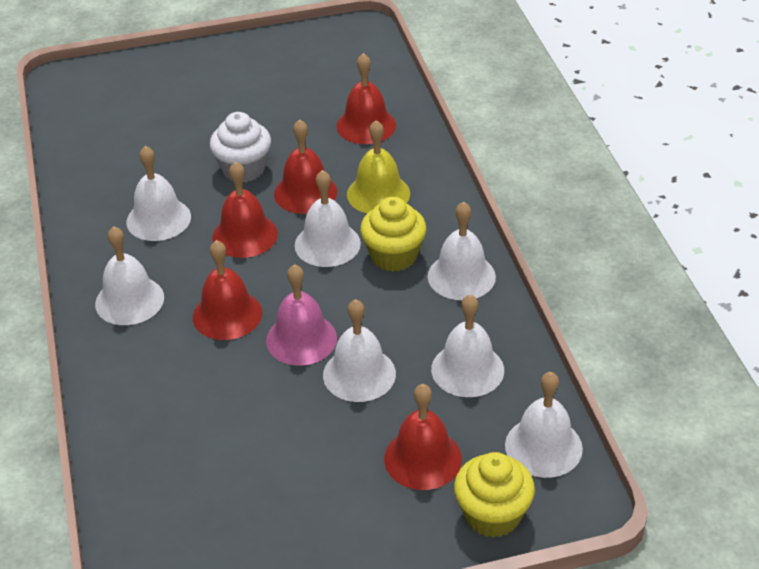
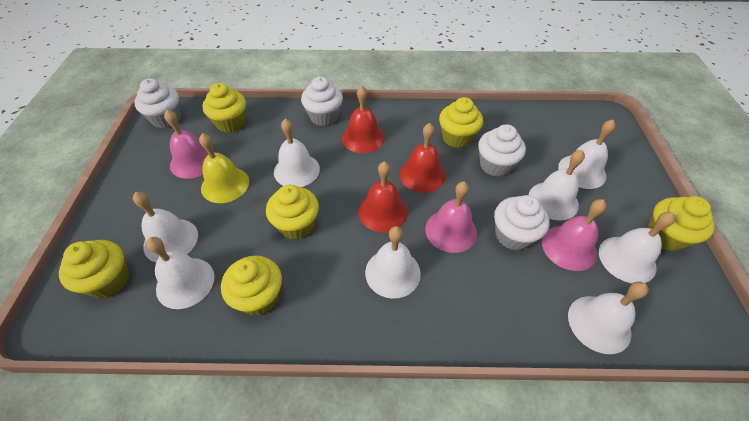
pink bell: [266,264,337,366] = 1 -> [164,110,215,179] [425,181,477,253] [542,199,606,271] = 3
red bell: [193,240,262,340] [212,161,278,258] [274,119,337,214] [336,53,396,144] [384,384,462,490] = 5 -> [342,86,385,153] [358,161,408,232] [399,123,446,193] = 3
white bell: [95,226,164,325] [127,146,191,241] [295,170,361,267] [323,299,396,402] [428,201,496,300] [431,294,504,397] [505,372,583,478] = 7 -> [133,192,198,262] [146,237,214,309] [274,118,320,187] [365,226,421,299] [529,150,585,220] [558,120,616,189] [568,282,648,354] [599,212,675,283] = 8
white cupcake: [210,112,271,182] = 1 -> [134,78,181,128] [301,76,343,126] [478,124,526,177] [494,195,550,251] = 4
yellow cupcake: [360,197,426,272] [454,452,535,538] = 2 -> [59,240,129,298] [203,83,246,133] [221,255,282,316] [266,185,319,240] [439,97,483,148] [648,196,715,252] = 6

